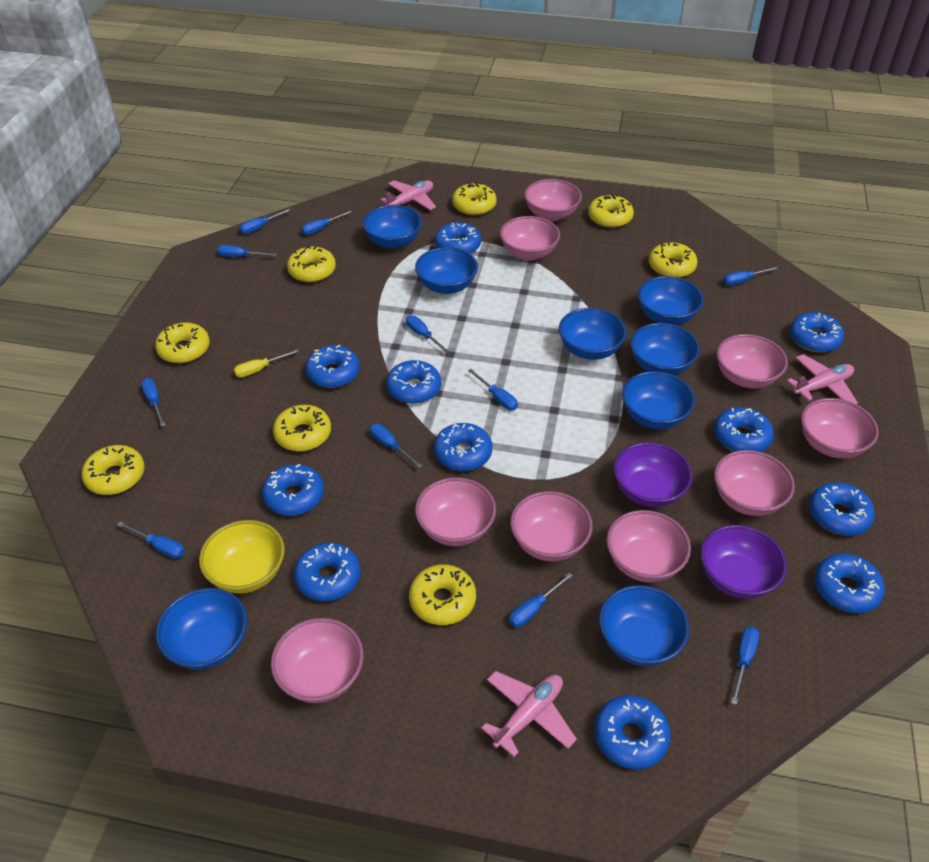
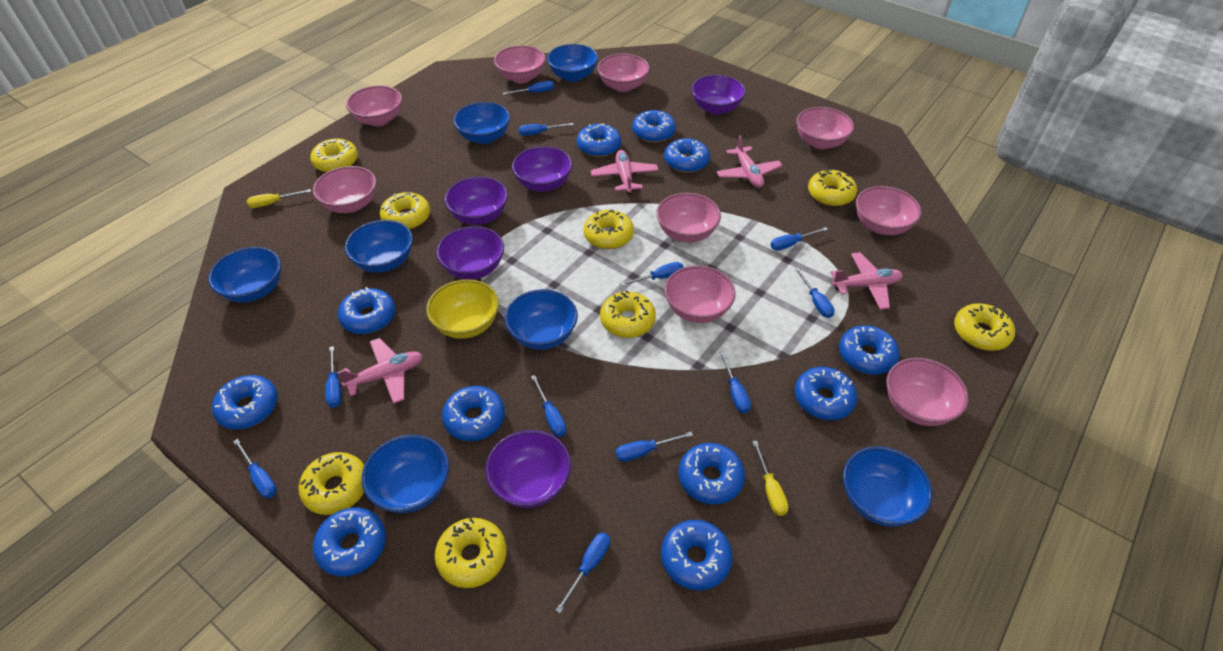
blue bowl: [156,588,247,670] [363,205,422,249] [415,247,478,294] [559,308,627,360] [599,585,690,666] [622,371,695,429] [630,323,700,375] [638,276,704,325] = 8 -> [208,247,281,303] [345,220,413,273] [362,435,449,513] [453,102,510,144] [505,289,578,350] [547,44,598,82] [843,446,933,527] = 7
pink plane: [380,180,436,210] [481,671,577,757] [787,354,858,404] = 3 -> [337,338,423,404] [591,150,658,195] [717,135,783,188] [830,252,903,310] = 4
purple bowl: [614,442,693,507] [700,525,787,599] = 2 -> [436,226,504,280] [444,176,508,225] [485,430,571,508] [512,146,572,192] [691,75,746,115] = 5
yellow screwdriver: [234,349,300,377] = 1 -> [247,189,311,208] [752,440,789,516] = 2

